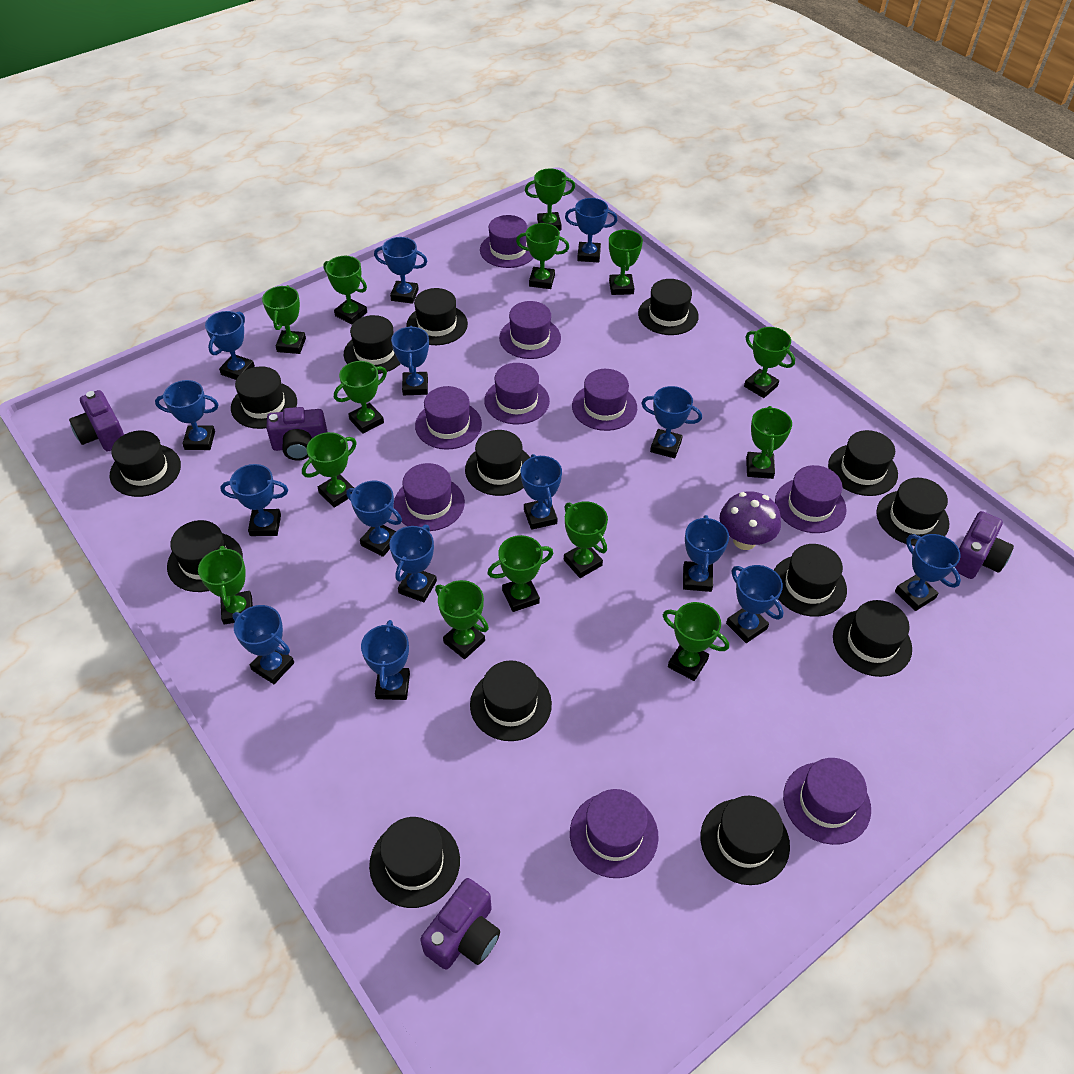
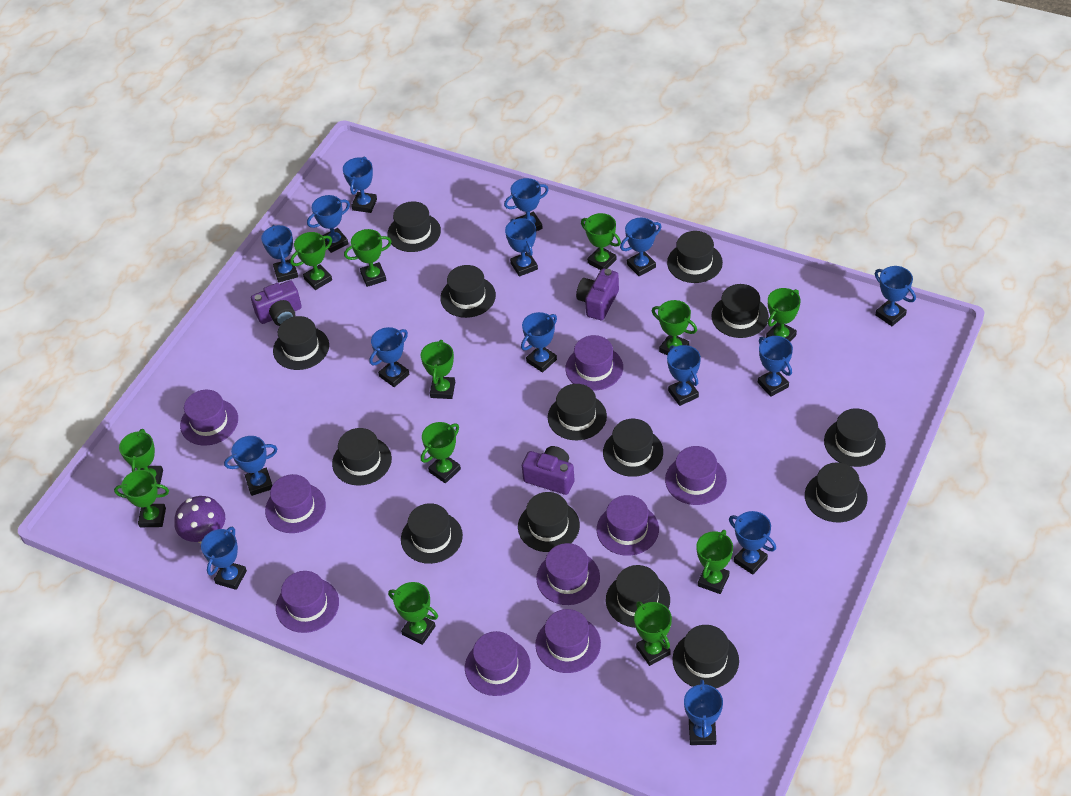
green trophy: [198,546,253,625] [262,285,306,354] [302,432,357,508] [323,256,367,324] [334,361,387,434] [435,580,489,659] [487,535,553,612] [516,223,569,289] [525,169,575,231] [564,501,608,578] [609,229,643,295] [663,602,729,681] [744,327,795,398] [746,406,792,479] = 14 -> [114,470,169,527] [119,429,163,489] [290,232,332,290] [344,229,392,287] [388,582,438,645] [421,340,455,399] [421,422,461,483] [581,213,621,270] [634,601,672,666] [652,300,697,355] [696,530,733,594] [766,288,801,342] = 12
purple camera: [69,390,124,451] [266,407,327,461] [420,878,500,970] [955,511,1014,579] = 4 -> [251,280,302,326] [522,446,575,495] [576,268,619,320] = 3

